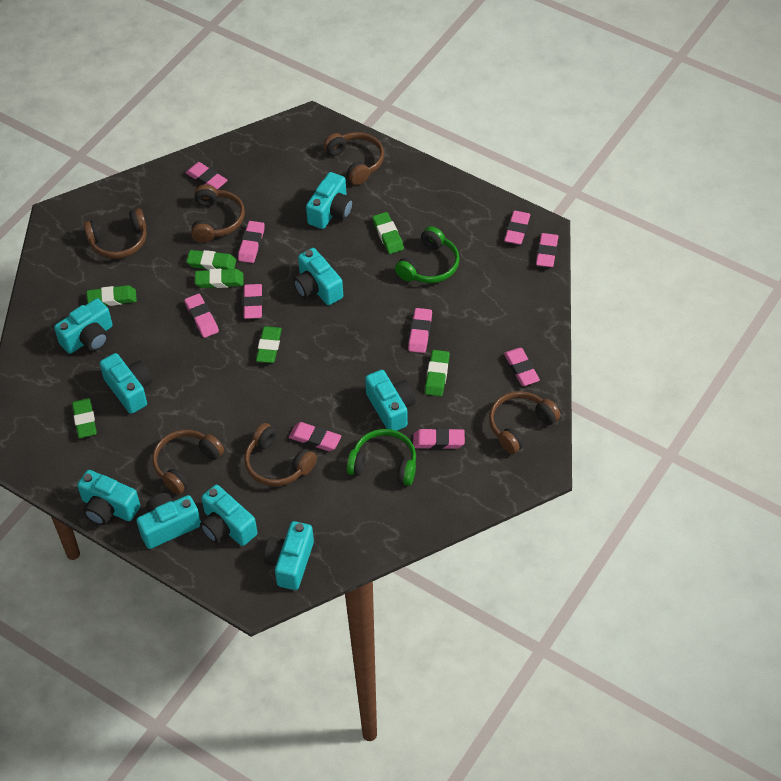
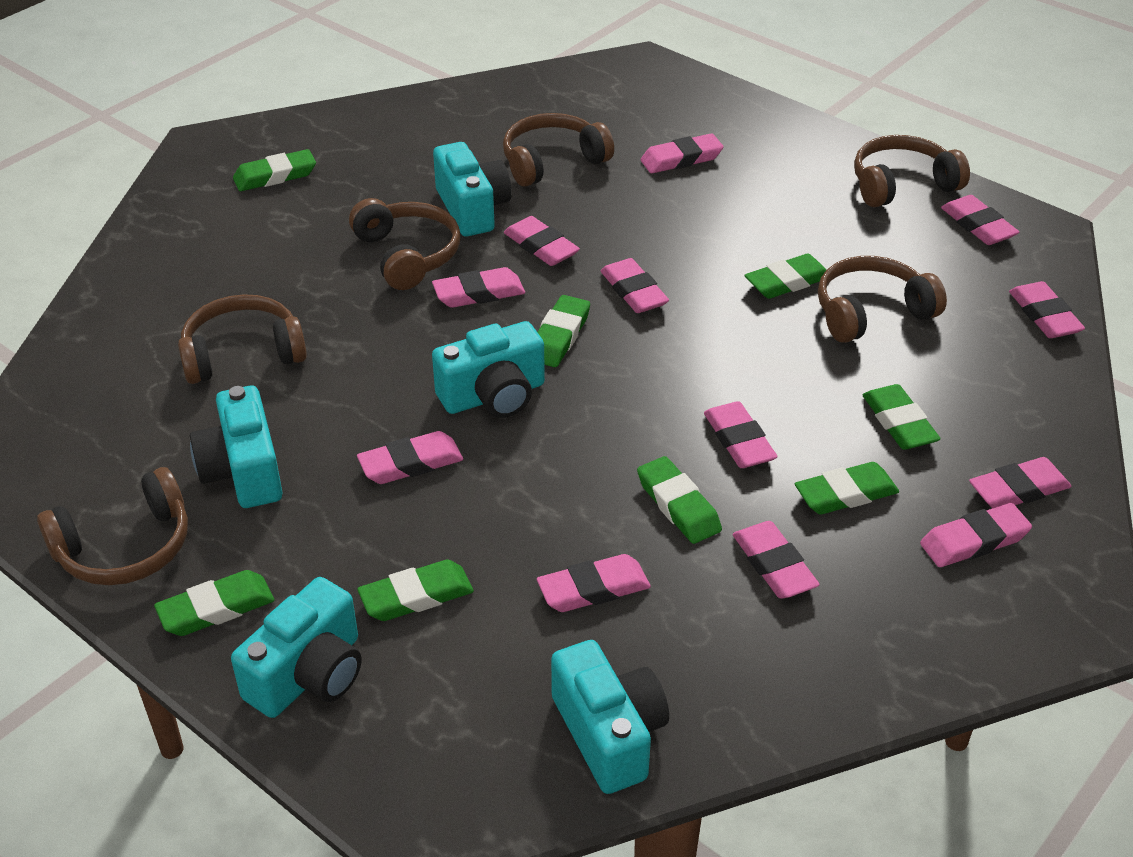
green eraser: [72,398,97,438] [87,285,137,306] [186,250,236,270] [195,269,244,288] [256,326,282,363] [372,212,404,254] [425,350,450,396] = 7 -> [154,570,274,636] [233,149,316,191] [357,560,474,621] [538,295,590,367] [637,456,722,544] [744,254,827,299] [795,462,899,514] [863,384,941,450] = 8
green headphones: [347,429,416,486] [395,226,460,283] = 2 -> none = 0
pink eraser: [184,294,219,338] [185,162,228,190] [238,221,265,263] [243,284,262,319] [289,422,341,451] [408,308,432,353] [413,428,465,449] [504,211,530,245] [504,348,540,386] [536,233,558,267] = 10 -> [357,431,463,484] [432,267,525,308] [504,216,580,266] [537,554,651,612] [601,258,669,313] [640,133,723,173] [704,401,778,468] [733,521,820,599] [920,503,1032,567] [941,195,1019,245] [969,457,1072,508] [1009,281,1085,338] = 12
turquoise camera: [54,298,113,354] [77,470,140,525] [99,353,152,414] [136,493,201,549] [200,485,257,546] [264,521,314,590] [293,248,343,305] [306,172,353,229] [365,370,416,431] = 9 -> [190,386,283,508] [231,577,361,718] [432,321,545,418] [433,142,512,236] [551,640,669,794] = 5

